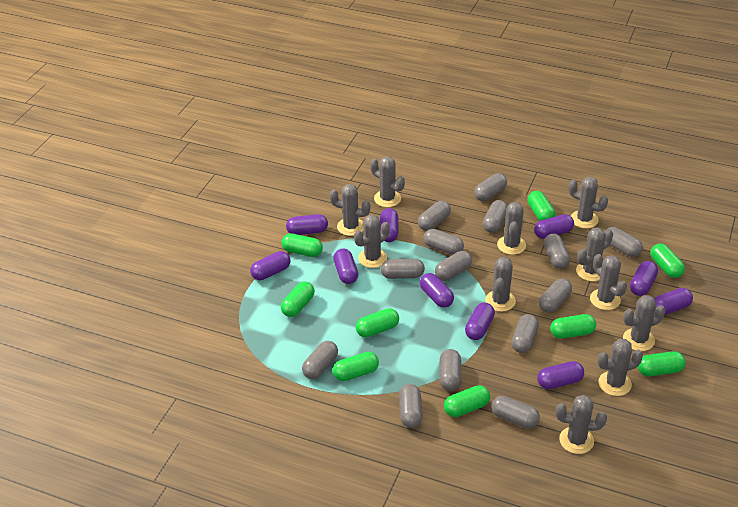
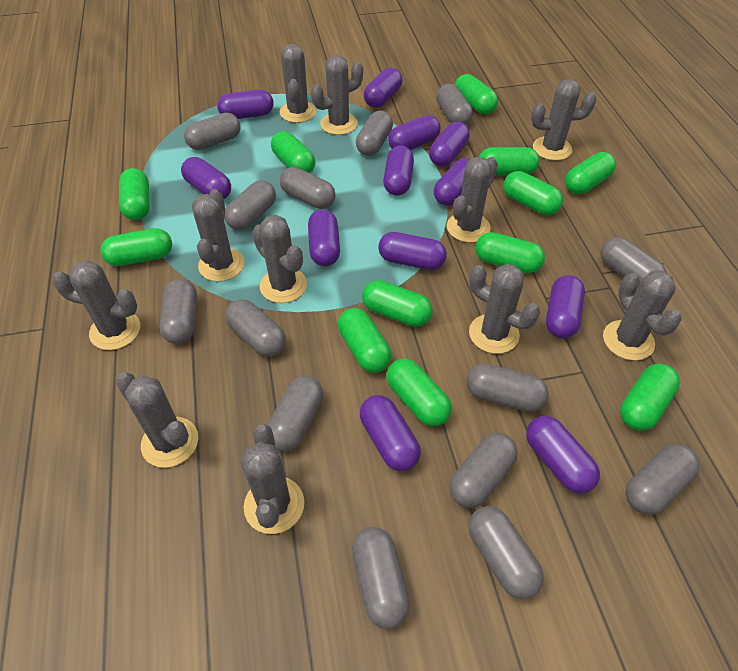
green capsule: [281,233,323,257] [281,281,315,317] [333,352,379,381] [356,308,399,337] [444,385,490,417] [528,191,555,221] [550,314,596,339] [638,351,686,376] [650,243,685,278] = 9 -> [100,228,172,266] [119,168,150,220] [271,131,315,173] [338,308,392,373] [362,280,433,327] [386,359,452,426] [455,74,498,114] [475,232,545,273] [479,147,540,175] [503,171,563,215] [565,152,616,194] [620,364,680,431] = 12
purple capsule: [250,251,290,280] [286,214,328,235] [333,248,358,284] [380,208,398,242] [420,273,454,308] [465,302,495,340] [534,214,574,239] [537,361,584,389] [630,261,658,296] [654,288,693,315] = 10 -> [181,157,231,199] [217,89,273,119] [308,209,340,266] [360,395,421,471] [364,68,402,108] [378,232,447,270] [383,145,414,196] [388,115,441,150] [429,122,470,167] [434,158,470,206] [526,416,600,494] [546,275,585,339] = 12

